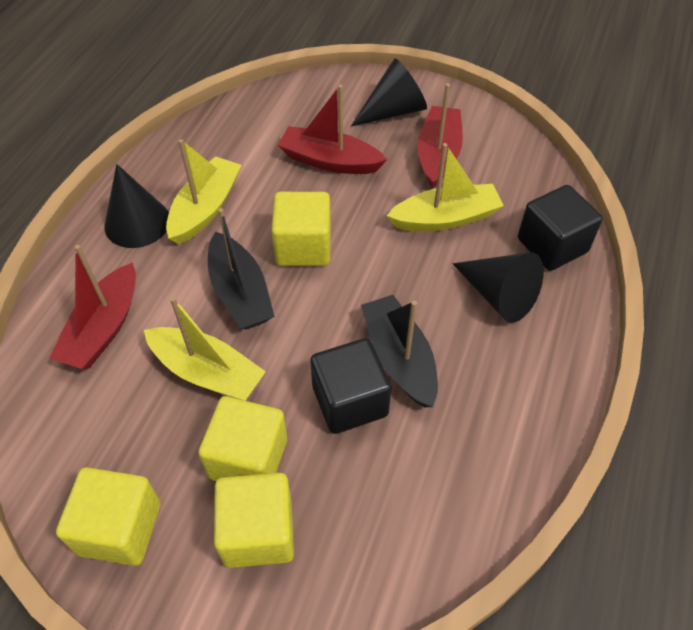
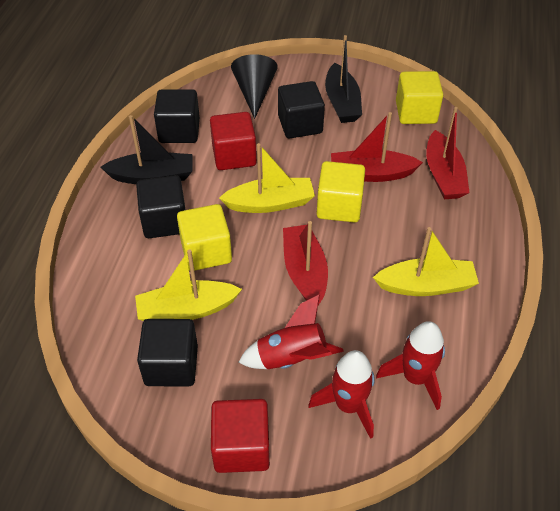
black cone: [104,164,169,248] [351,58,427,126] [453,252,544,323] = 3 -> [231,54,278,119] = 1
black cube: [310,338,392,434] [518,185,603,271] = 2 -> [136,175,185,238] [137,319,198,386] [154,89,200,143] [278,81,325,138] = 4
red cube: none = 0 -> [210,112,257,170] [211,399,270,473] = 2
red rocket: none = 0 -> [239,295,344,369] [308,350,375,439] [376,321,445,410] = 3
yellow cube: [56,467,161,566] [198,396,287,481] [214,473,294,568] [271,192,331,266] = 4 -> [177,204,232,271] [317,161,365,222] [396,71,443,124] = 3

